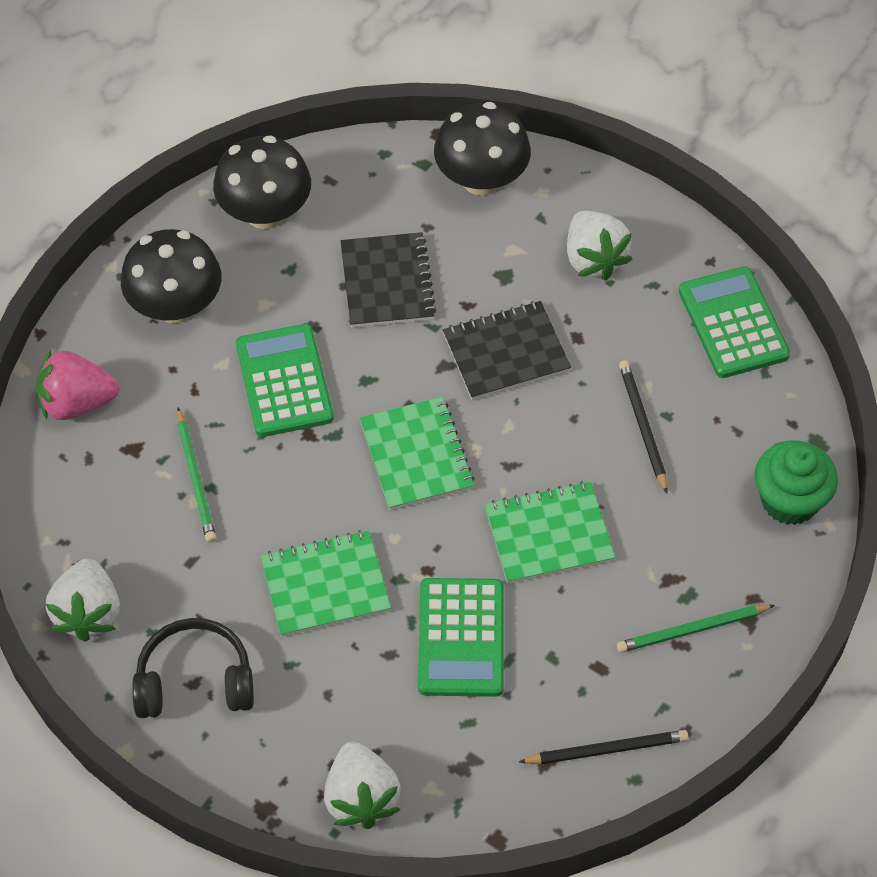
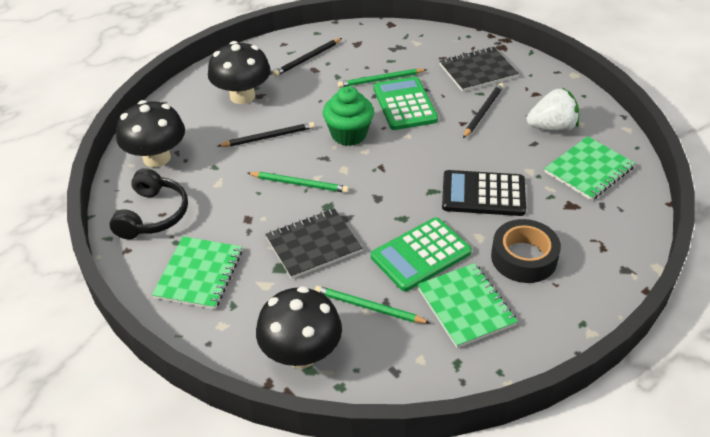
black calculator: none = 0 -> [442,170,526,216] = 1
black pencil: [519,730,688,764] [619,360,667,494] = 2 -> [218,122,315,147] [273,38,342,76] [463,83,504,138] = 3
black tape: none = 0 -> [491,219,561,283] = 1
green calculator: [236,324,334,437] [418,578,504,697] [679,266,790,378] = 3 -> [371,217,472,291] [373,77,438,130] = 2
green pencil: [177,407,216,543] [617,605,775,653] = 2 -> [247,172,349,193] [315,286,430,324] [338,69,427,88] = 3
pink strawberry: [36,350,119,420] = 1 -> none = 0
white strawberry: [46,558,120,642] [324,742,401,829] [567,211,633,281] = 3 -> [526,88,579,132] = 1

